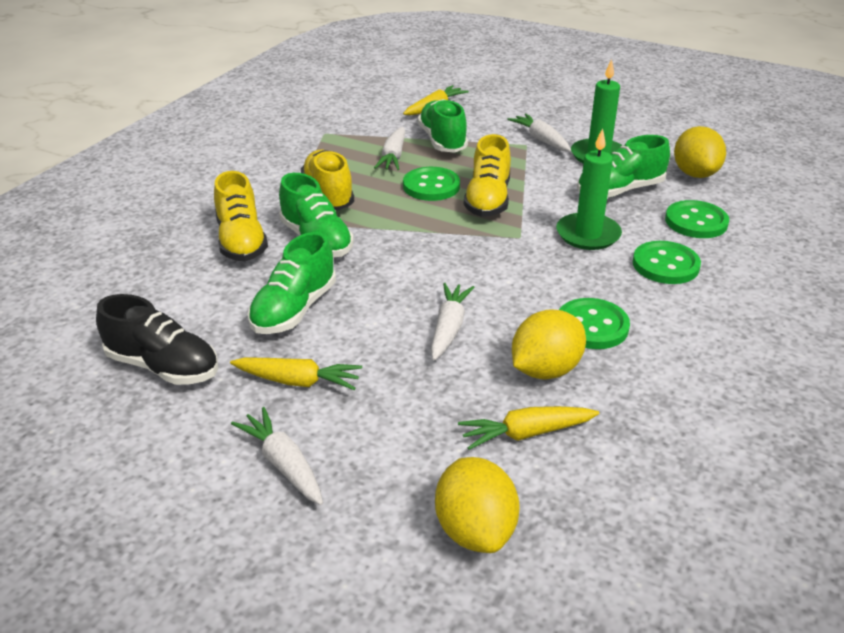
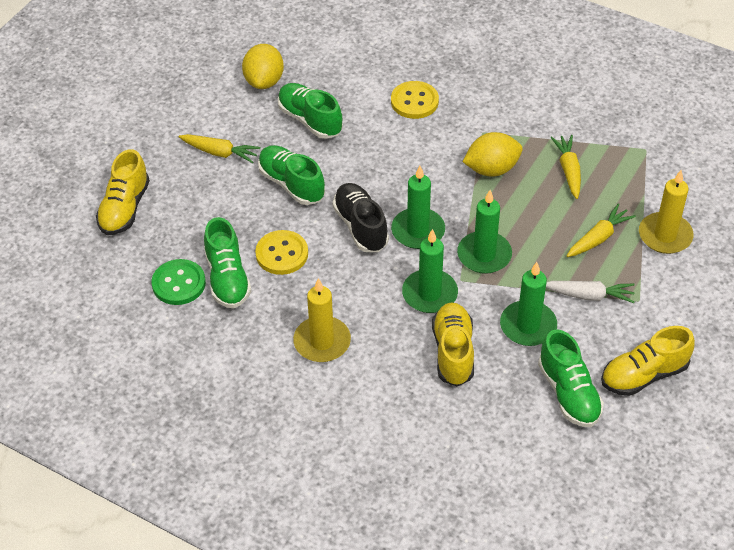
green button: [403,167,460,201] [559,298,630,349] [633,241,701,284] [665,200,729,238] = 4 -> [152,259,206,305] = 1
green candle: [556,128,622,250] [571,59,623,164] = 2 -> [391,166,445,249] [402,229,458,313] [457,190,512,274] [500,262,557,346] = 4
white carrot: [231,407,323,505] [374,127,406,170] [431,283,475,361] [507,113,571,152] = 4 -> [546,281,635,303] = 1
yellow button: none = 0 -> [255,230,308,275] [391,81,439,119] = 2
yellow candle: none = 0 -> [293,278,351,362] [639,170,694,254] = 2
yellow lemon: [435,457,519,553] [512,309,586,379] [674,126,726,178] = 3 -> [242,44,284,89] [462,132,523,177] = 2

